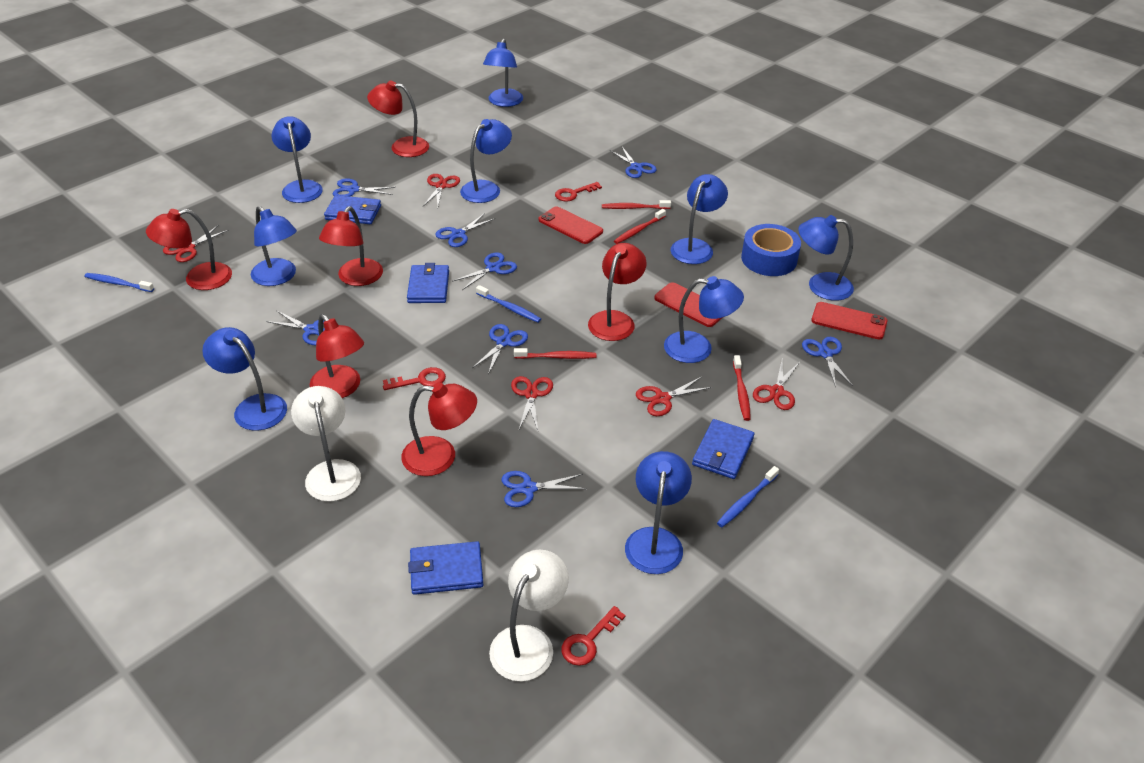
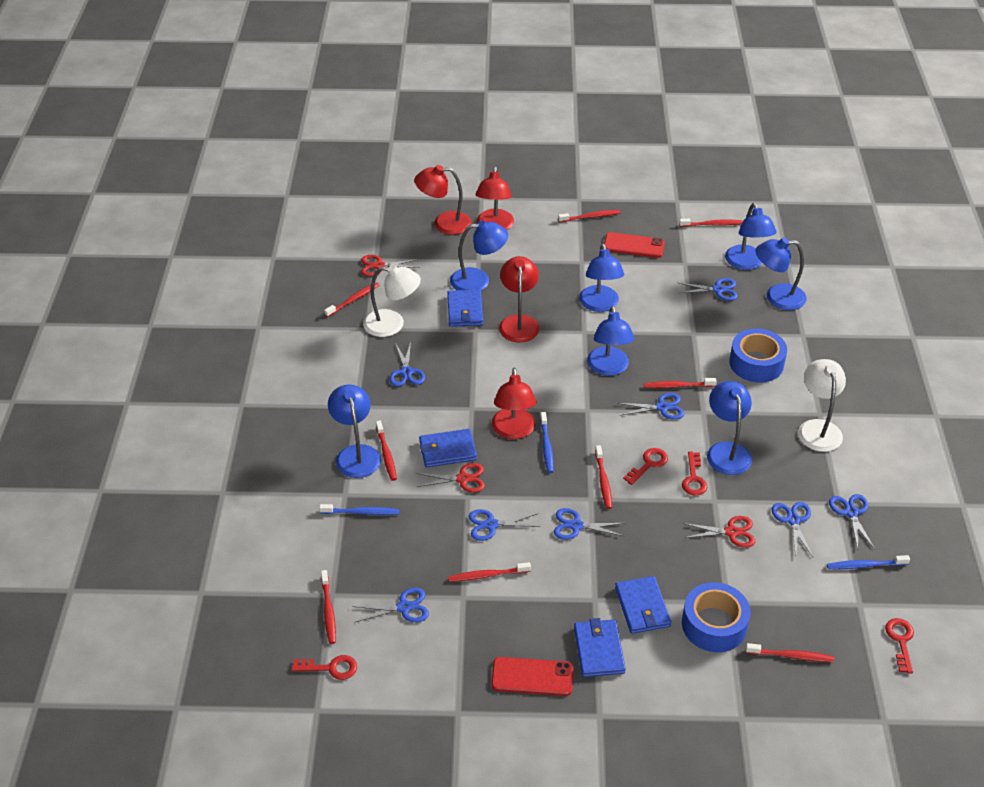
blue lamp: [202,327,287,431] [251,206,297,286] [272,116,323,203] [460,119,512,203] [483,39,523,107] [625,451,692,574] [664,276,744,363] [670,174,728,264] [798,215,854,301] = 9 -> [328,384,381,478] [450,221,508,291] [579,244,624,312] [587,306,634,376] [707,381,752,475] [725,203,776,270] [755,238,807,310] = 7
blue tape: [741,224,801,276] = 1 -> [682,582,750,652] [729,328,787,383] = 2
red key: [383,367,446,390] [555,182,602,202] [561,606,626,666] = 3 -> [291,655,357,680] [623,448,668,485] [682,451,707,496] [885,618,914,673] = 4
red lamp: [146,209,232,290] [310,314,364,398] [319,206,383,286] [367,81,429,157] [401,382,477,476] [588,243,647,341] = 6 -> [414,165,472,235] [476,167,514,230] [492,368,536,439] [499,256,540,343] = 4
red phone: [538,207,603,244] [654,282,723,327] [811,302,887,339] = 3 -> [491,657,573,696] [604,232,665,258] = 2
red scissors: [163,225,229,262] [423,174,460,207] [511,376,553,430] [636,377,712,416] [753,361,800,410] = 5 -> [361,255,419,277] [416,463,485,493] [682,516,755,548] = 3
red toothbrush: [514,348,596,359] [602,200,671,209] [614,209,666,244] [733,355,751,421] = 4 -> [321,570,336,644] [324,282,379,317] [376,420,397,481] [448,562,531,582] [558,210,620,222] [595,445,612,509] [644,378,717,388] [679,219,743,227] [746,643,834,662] = 9

